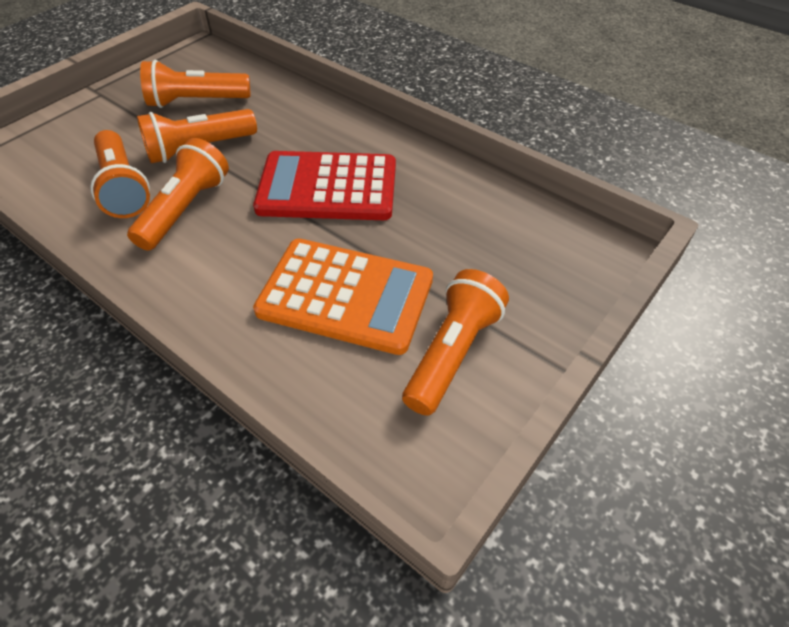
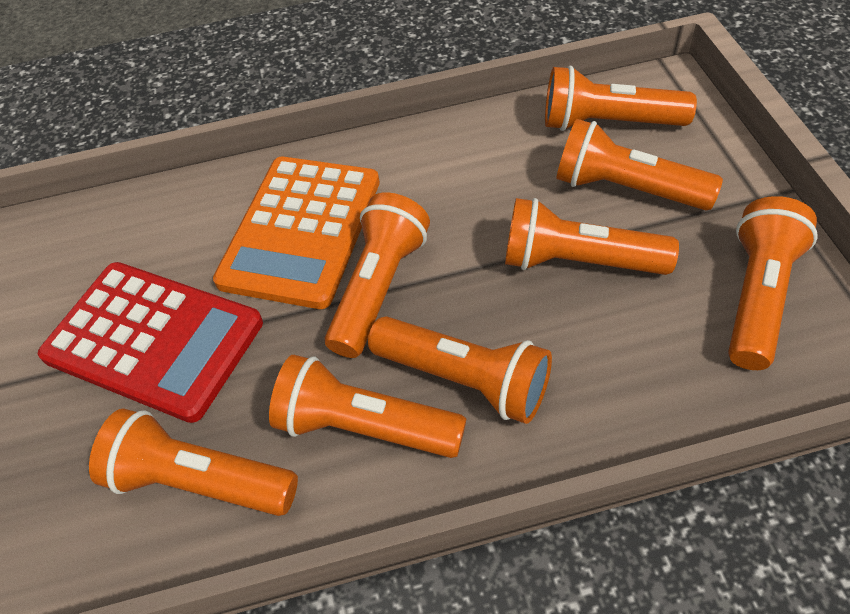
orange flashlight: [90,130,150,218] [127,138,229,251] [137,109,257,163] [140,60,250,108] [402,269,509,416] = 5 -> [89,408,298,516] [269,355,466,458] [325,192,430,358] [368,316,552,424] [505,198,679,275] [545,65,697,131] [557,119,723,210] [728,196,818,370] = 8

